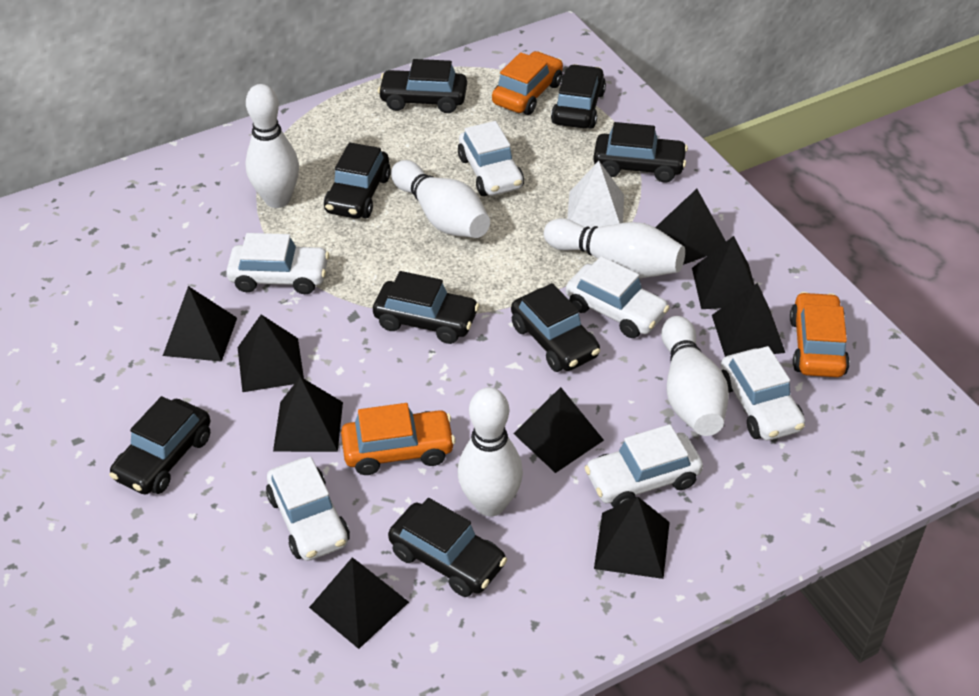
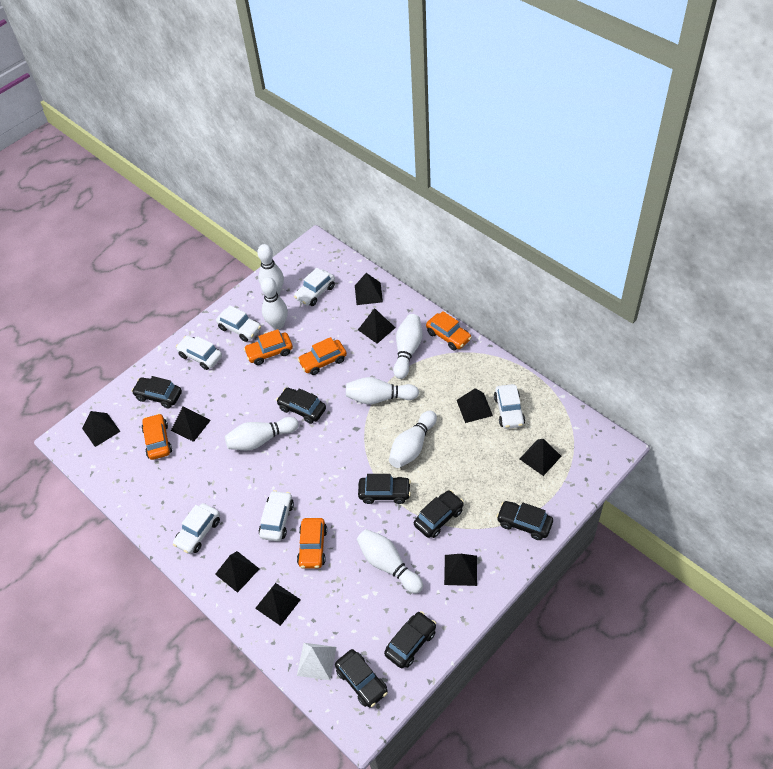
black car: [109,396,210,495] [324,142,391,219] [373,271,479,344] [378,59,467,113] [388,498,507,597] [511,283,600,372] [551,64,606,129] [593,122,688,183] = 8 -> [132,376,182,408] [276,388,326,424] [335,649,388,707] [358,474,411,504] [384,611,436,668] [414,490,464,538] [496,501,553,540] = 7
orange car: [341,403,455,475] [492,51,563,115] [790,292,850,377] = 3 -> [142,413,172,460] [244,329,293,365] [297,518,327,569] [298,337,347,375] [426,311,472,351] = 5
white bowling pin: [245,84,299,208] [391,160,490,238] [458,387,523,517] [544,218,685,278] [661,316,729,436] = 5 -> [225,417,299,450] [257,244,284,295] [261,277,288,330] [346,377,419,404] [357,529,423,594] [389,411,437,468] [393,314,423,379] = 7

